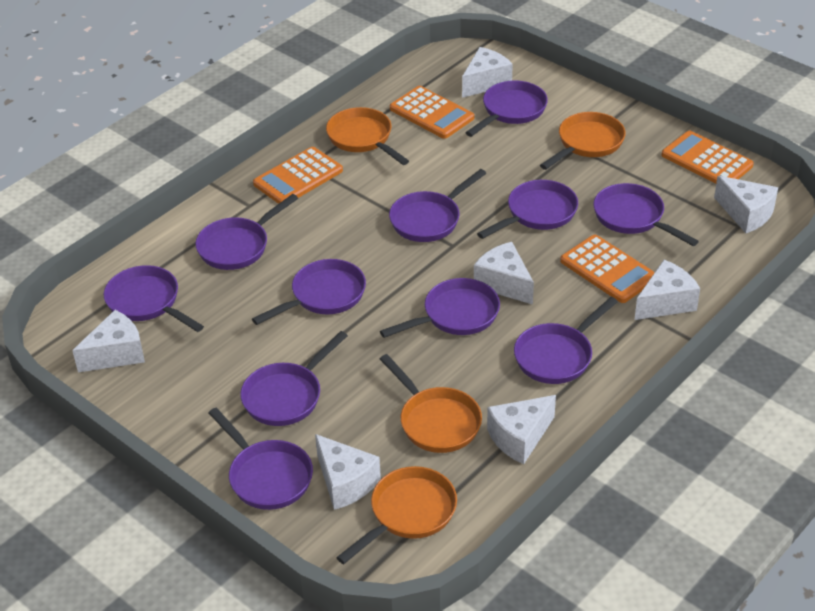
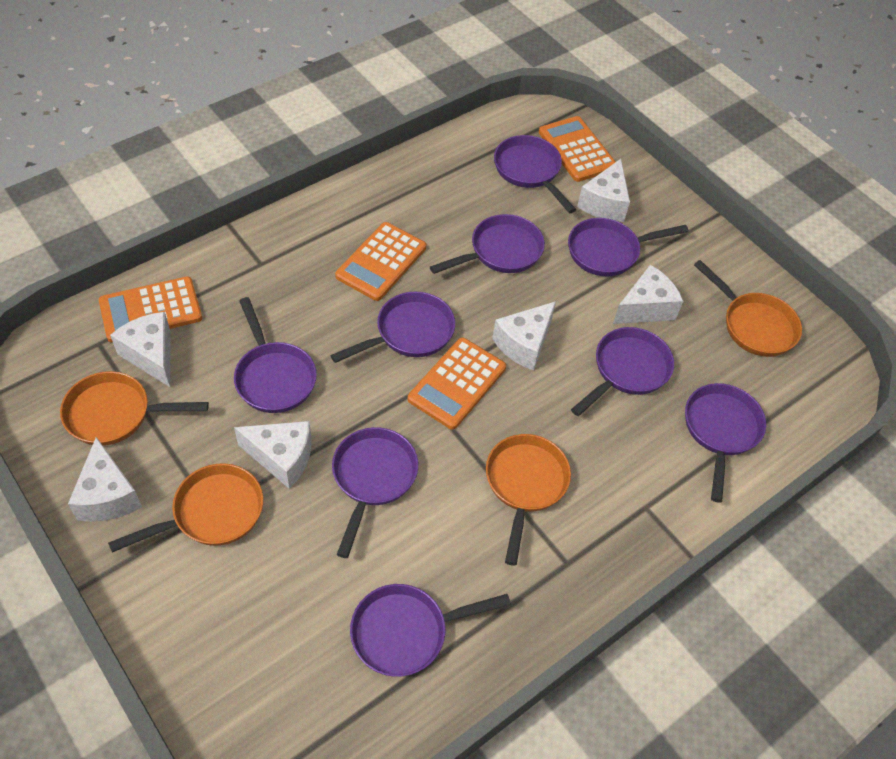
purple pan: [104,265,204,332] [195,194,298,270] [209,408,313,510] [240,331,348,426] [252,259,366,325] [380,278,500,338] [389,169,486,242] [466,81,548,137] [477,180,578,239] [514,297,618,384] [593,183,699,246] = 11 -> [234,297,317,413] [330,292,455,363] [332,427,418,558] [350,584,511,677] [430,214,545,274] [494,135,576,213] [568,218,689,276] [571,327,674,416] [685,383,766,503] = 9
white cheese: [72,310,145,372] [315,434,381,510] [462,47,513,98] [474,242,534,305] [487,395,556,464] [634,260,700,320] [714,176,778,233] = 7 -> [68,437,142,522] [110,312,171,387] [234,421,311,489] [492,301,556,371] [577,159,630,222] [613,265,683,324] = 6

